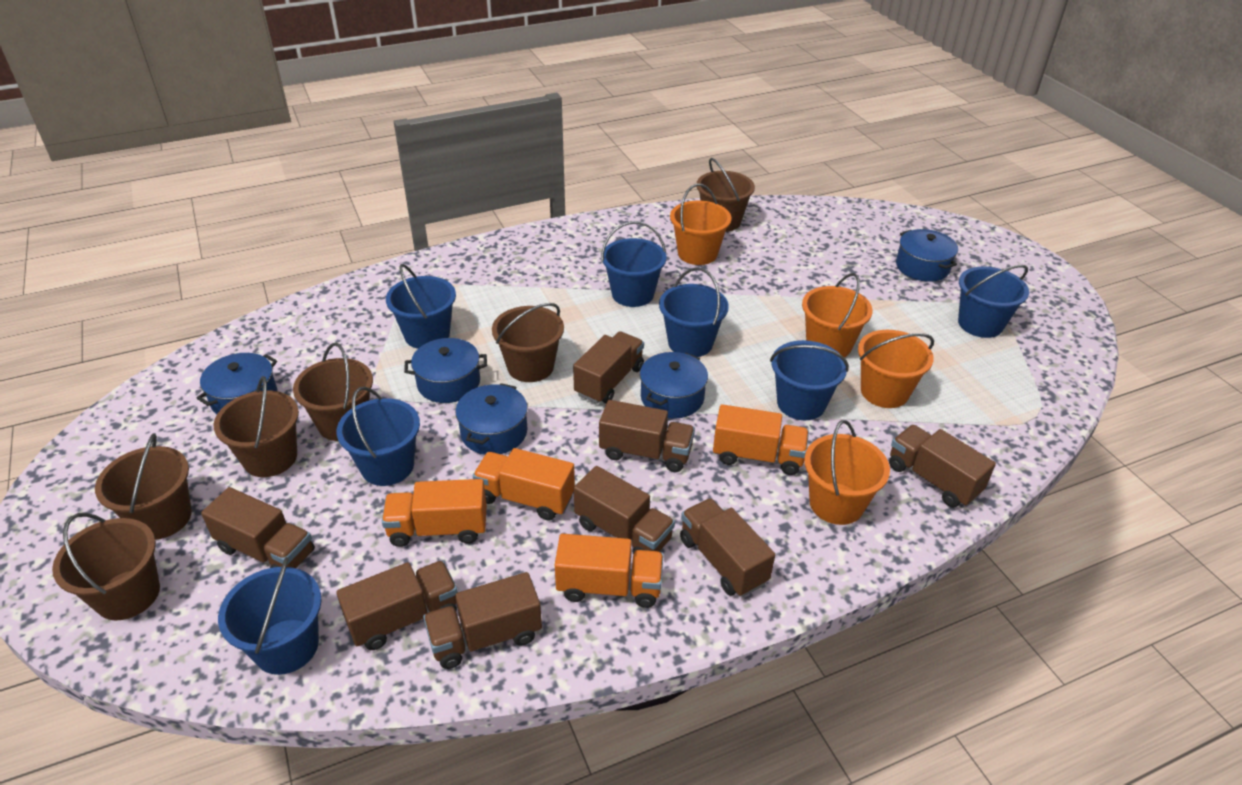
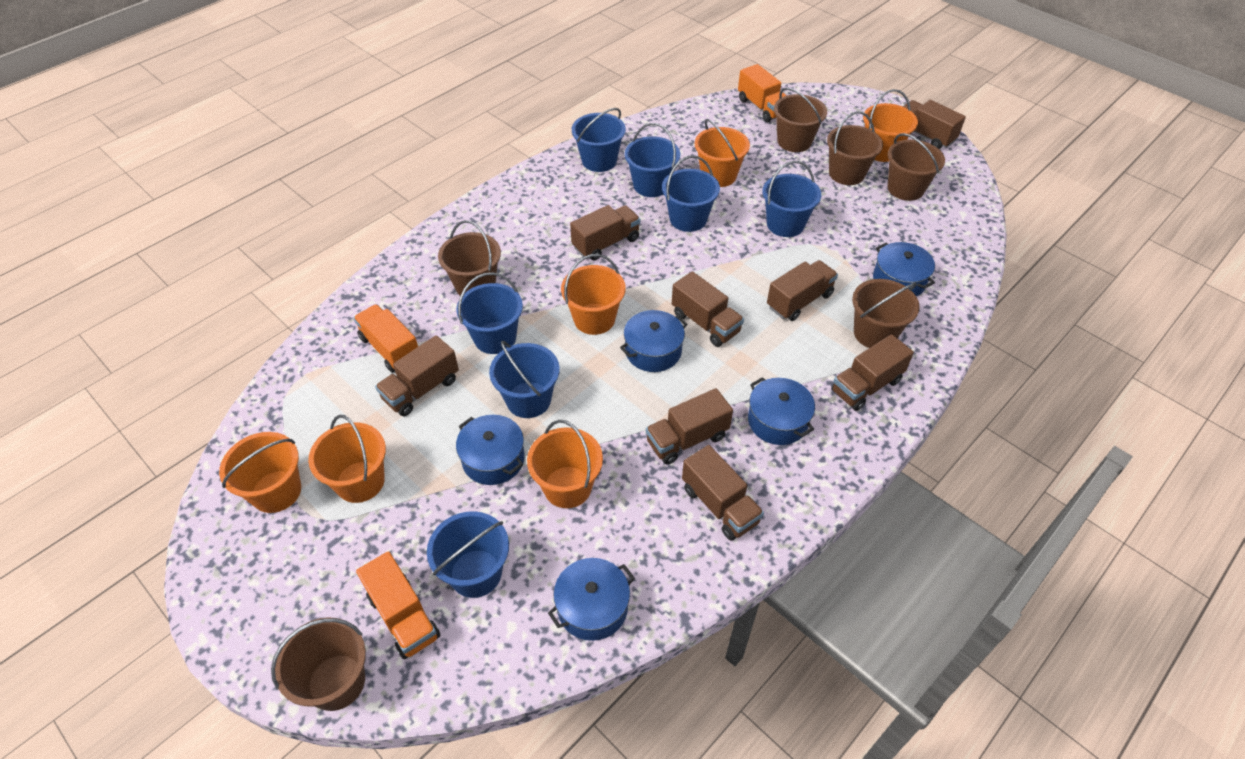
orange bucket: [670,184,731,265] [802,273,873,357] [804,420,890,525] [858,330,934,408] = 4 -> [219,432,301,513] [308,415,386,503] [527,420,603,508] [561,254,626,335] [695,119,750,187] [863,89,918,162] = 6
orange truck: [382,479,487,547] [473,448,575,520] [555,534,664,608] [713,404,809,475] = 4 -> [353,304,418,373] [356,551,440,659] [738,64,787,122] = 3

